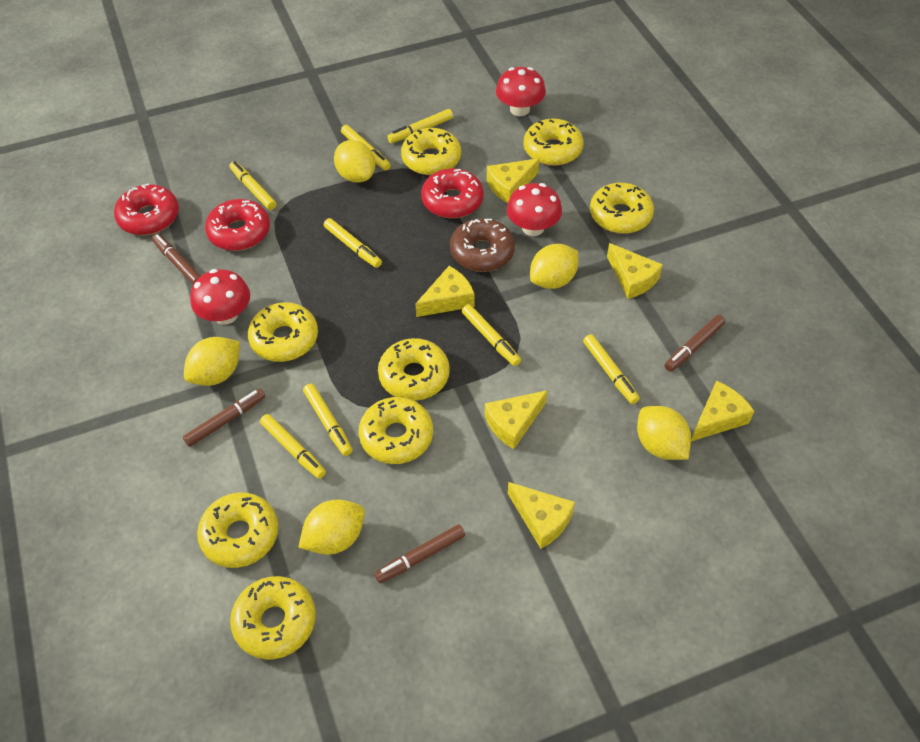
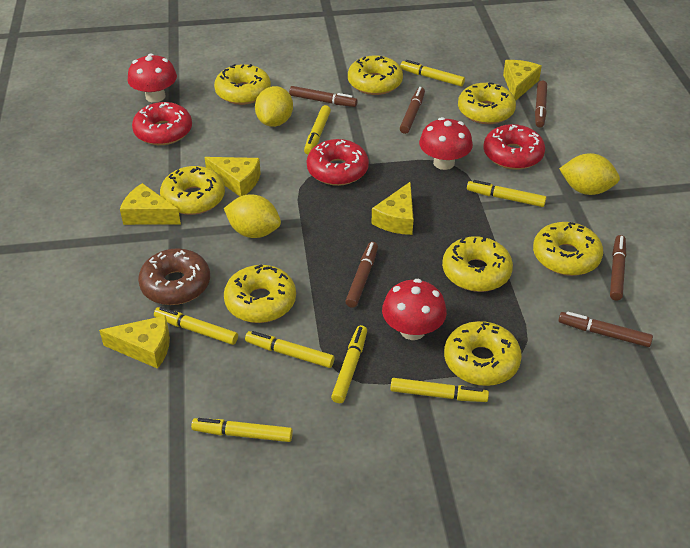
brown marker: [152,234,201,284] [183,389,265,447] [374,524,465,583] [664,315,725,372] = 4 -> [289,86,358,107] [345,242,378,308] [400,87,425,134] [535,81,547,127] [558,311,653,347] [610,235,626,301] = 6
yellow cheese: [415,266,474,317] [485,390,547,449] [487,158,539,203] [508,482,575,549] [607,243,663,299] [691,381,754,441] = 6 -> [99,315,170,369] [120,183,181,225] [205,157,261,196] [371,182,414,235] [503,60,542,101] = 5
yellow lemon: [184,337,240,386] [298,500,365,555] [334,140,375,183] [530,244,578,289] [637,406,691,460] = 5 -> [224,194,281,238] [255,86,293,127] [559,153,620,195] = 3

